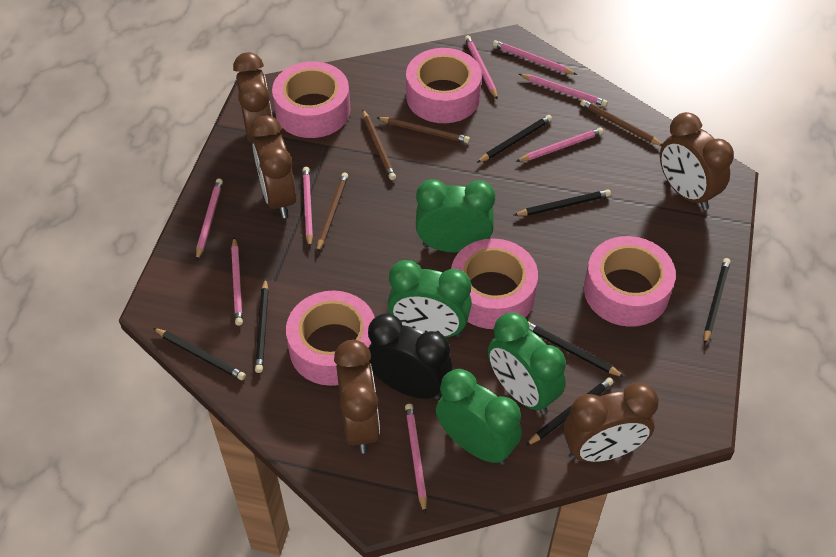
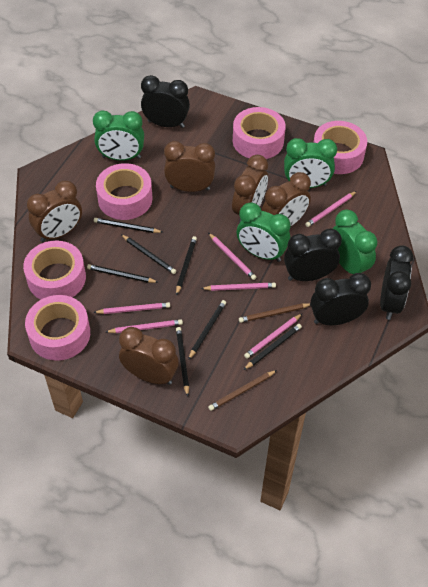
black clock: [368,313,452,400] = 1 -> [141,75,190,128] [284,229,342,281] [311,273,371,325] [380,245,413,320] = 4
brown pencil: [317,173,348,253] [363,110,396,180] [376,117,470,143] [580,99,662,146] = 4 -> [208,370,277,411] [239,303,311,323] = 2
pink pencil: [196,179,223,261] [231,237,243,326] [303,167,313,248] [405,404,427,514] [465,35,498,100] [493,40,577,75] [516,128,604,162] [519,74,608,107] = 8 -> [93,302,170,314] [106,319,183,333] [201,282,276,291] [208,233,256,280] [244,314,302,359] [305,191,357,227] = 6

